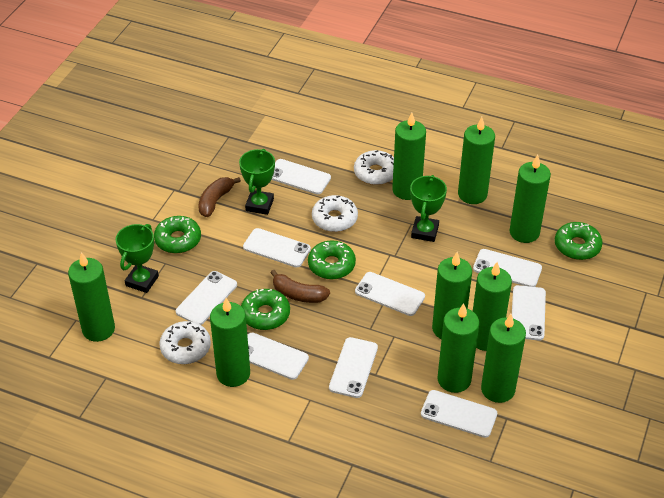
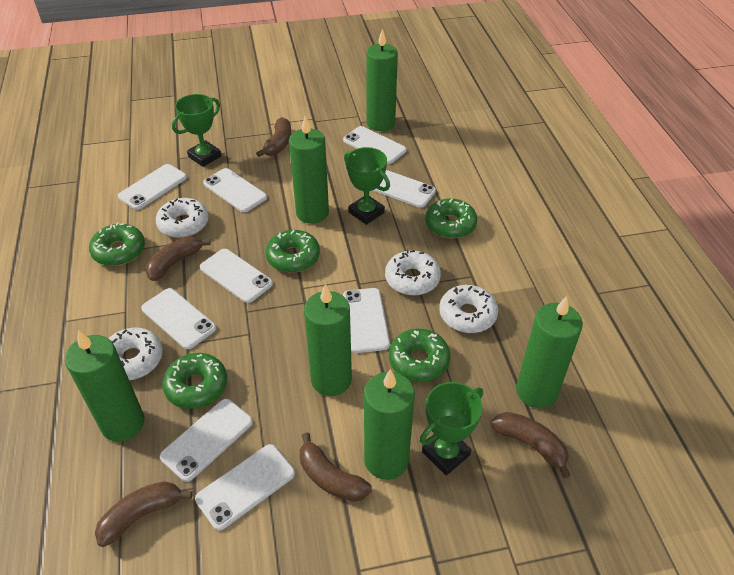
brown banana: [198,177,241,217] [270,270,330,303] = 2 -> [95,481,193,547] [146,236,211,281] [256,117,291,157] [300,432,372,502] [491,412,571,478] = 5
green candle: [68,252,115,342] [210,298,250,387] [392,113,426,200] [432,252,472,339] [437,303,479,393] [458,117,495,204] [473,262,512,351] [481,314,526,403] [509,155,551,243] = 9 -> [65,330,145,442] [289,116,329,224] [304,284,352,396] [364,369,415,480] [366,28,398,131] [516,296,583,408] = 6
green donut: [154,216,201,254] [241,289,290,330] [308,240,356,280] [555,222,603,260] = 4 -> [89,222,145,266] [162,353,227,409] [266,230,320,273] [389,329,450,382] [425,198,477,238] = 5
white donut: [159,321,211,364] [312,195,358,232] [354,150,394,185] = 3 -> [108,328,163,380] [156,198,209,238] [385,250,441,296] [439,285,498,333] = 4

